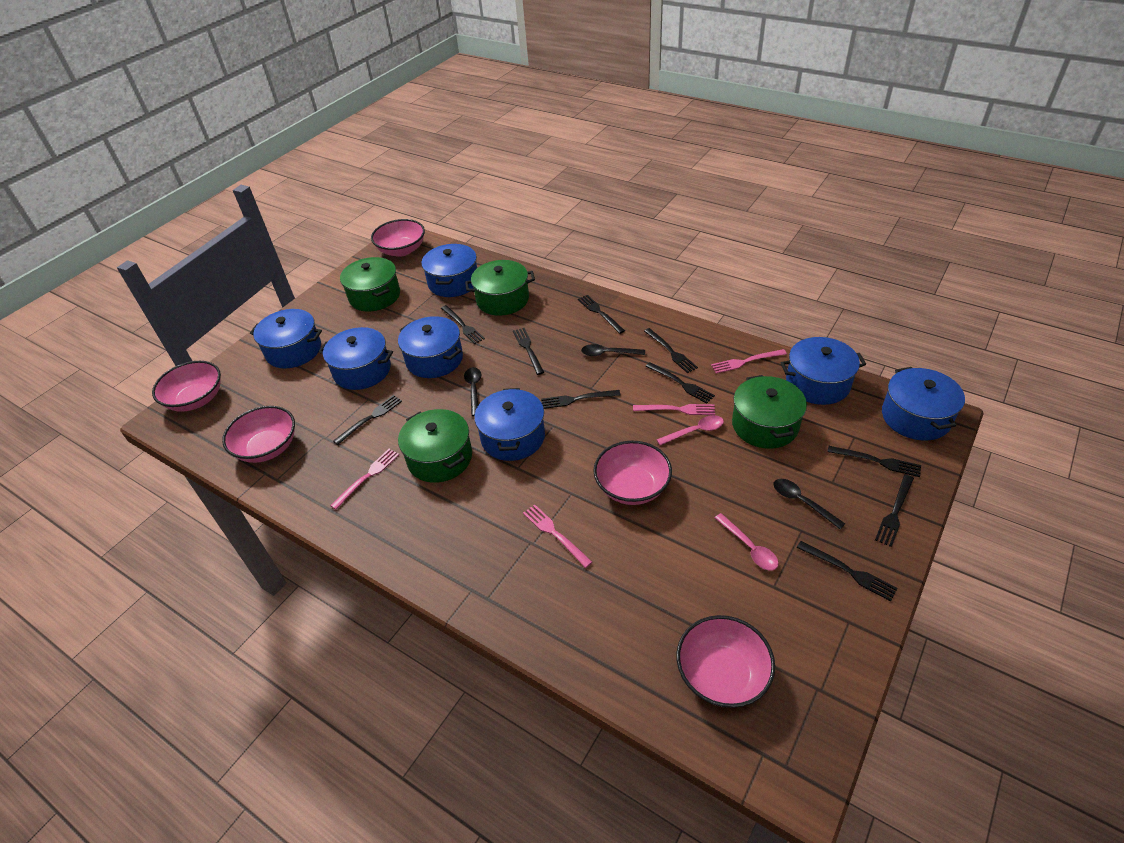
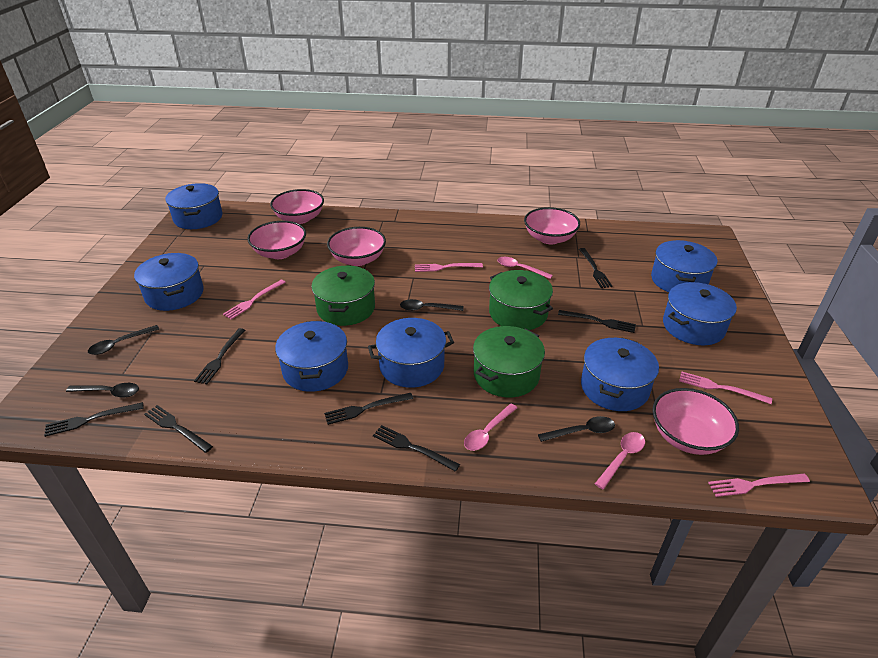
black fork: [333,395,402,445] [441,305,485,344] [513,328,544,375] [541,390,621,409] [578,295,625,334] [644,328,698,373] [646,362,715,404] [797,541,898,601] [827,446,921,477] [875,475,914,547] = 10 -> [44,402,143,437] [144,405,213,453] [194,328,245,384] [324,393,413,425] [373,425,460,472] [558,310,636,333] [579,248,613,288] = 7
black spoon: [464,367,482,416] [581,344,645,356] [774,479,845,529] = 3 -> [66,383,139,398] [88,325,159,355] [400,299,463,311] [538,416,615,442] = 4
green pot: [340,257,400,311] [398,409,472,483] [465,260,535,316] [732,375,807,449] = 4 -> [311,266,375,326] [473,326,545,397] [489,270,553,330] = 3
pink spoon: [656,415,724,445] [715,513,779,570] = 2 -> [464,404,517,451] [497,257,553,279] [595,432,645,489] = 3

